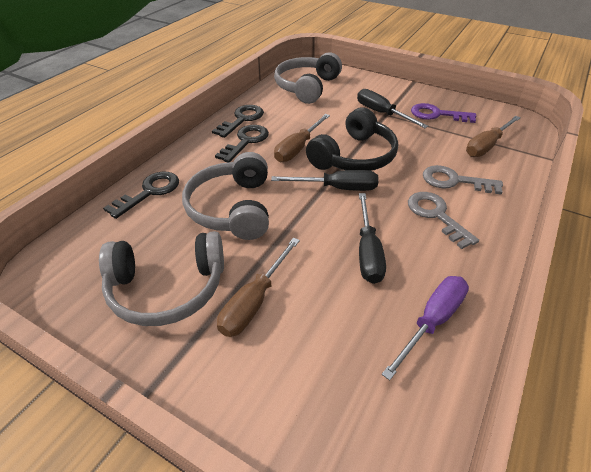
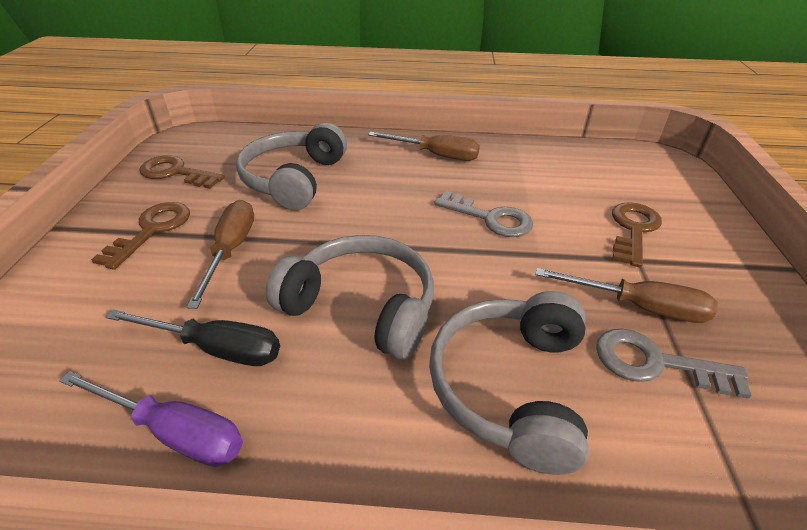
black headphones: [306,107,398,171] = 1 -> none = 0
black key: [103,171,179,219] [212,105,264,138] [215,125,269,163] = 3 -> none = 0
black screwdriver: [271,170,378,191] [357,89,428,128] [359,193,386,284] = 3 -> [106,309,280,366] = 1
brown key: none = 0 -> [91,202,190,270] [139,155,225,189] [612,202,662,267] = 3
purple key: [411,103,476,123] = 1 -> none = 0

